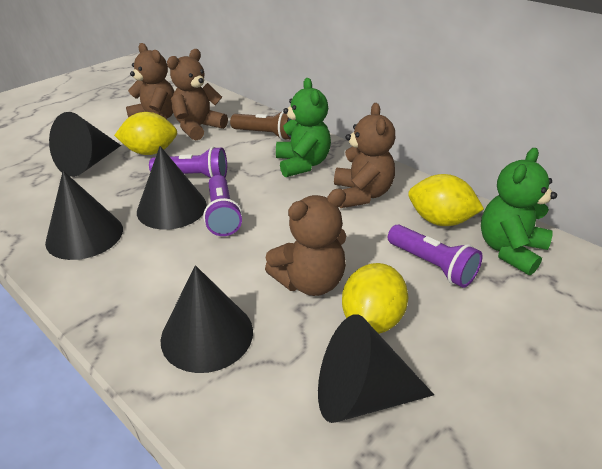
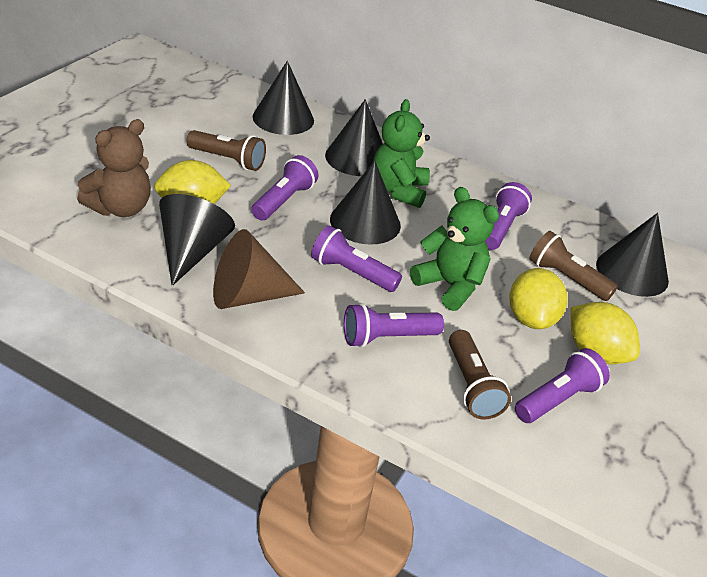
brown cone: none = 0 -> [213,229,305,309] = 1
brown flashlight: [230,111,291,140] = 1 -> [186,130,266,171] [449,330,511,420] [529,231,618,301] = 3
brown teddy bear: [126,43,174,119] [167,49,228,140] [265,188,346,296] [334,103,395,208] = 4 -> [77,119,151,217] = 1
purple flashlight: [149,147,227,178] [203,175,242,236] [388,224,483,288] = 3 -> [251,155,319,220] [311,226,402,292] [344,303,444,348] [485,182,532,250] [515,348,610,423] = 5

